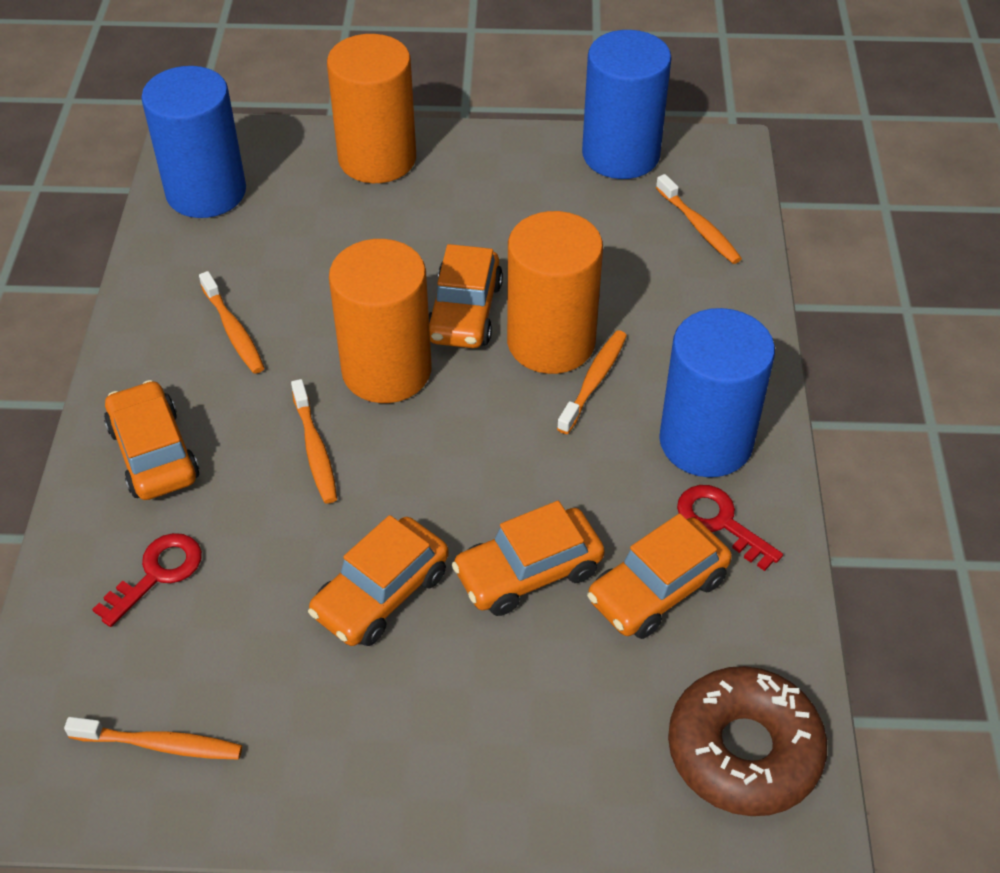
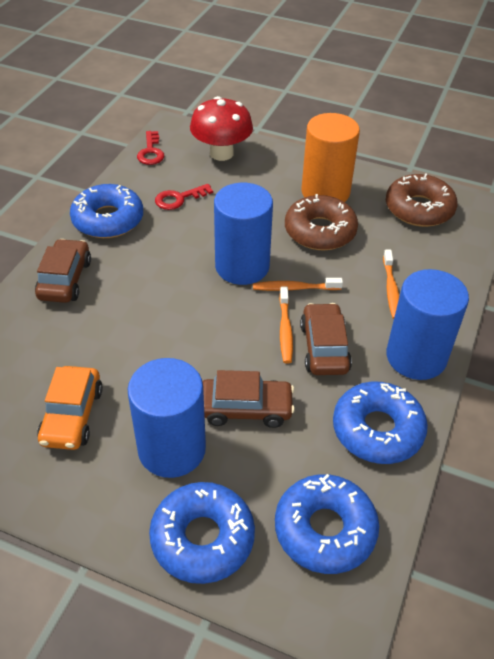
blue donut: none = 0 -> [70,184,143,238] [149,482,255,584] [275,474,379,574] [333,382,428,464] = 4
brown car: none = 0 -> [35,239,91,303] [202,370,295,428] [300,303,352,375] = 3
brown donut: [668,666,827,816] = 1 -> [285,194,358,250] [386,173,458,227] = 2
orange car: [104,380,199,500] [308,515,449,646] [429,244,503,348] [452,501,605,616] [587,513,732,639] = 5 -> [37,366,103,450] = 1
orange cylinder: [327,34,416,183] [329,239,431,403] [507,211,603,374] = 3 -> [301,113,360,202] = 1
orange toothbrush: [64,717,242,759] [199,271,264,374] [291,379,337,504] [557,330,627,434] [656,174,742,264] = 5 -> [253,278,343,291] [279,286,293,364] [383,249,399,319] = 3
red mushroom: none = 0 -> [190,96,253,161] = 1

